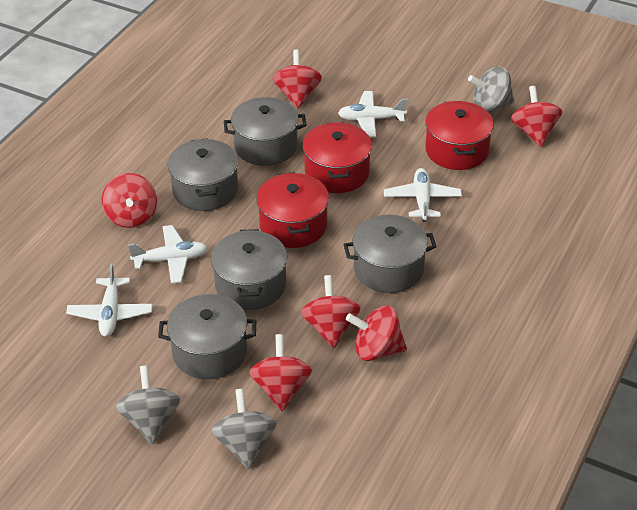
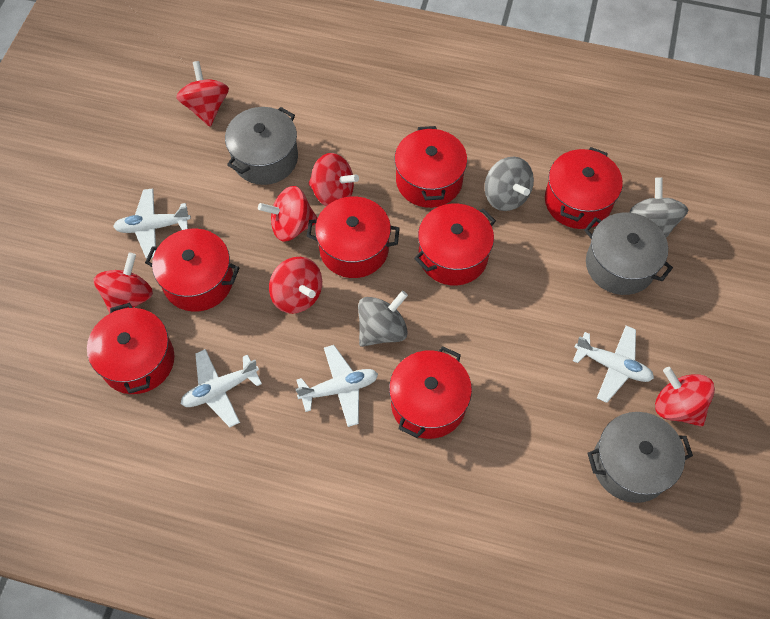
grey pot: [158,294,256,379] [168,138,238,211] [211,229,287,310] [224,97,307,166] [343,215,437,293] = 5 -> [225,107,298,185] [584,213,673,295] [587,412,693,503] = 3
red pot: [256,172,329,248] [303,122,372,193] [425,101,494,170] = 3 -> [87,303,175,394] [145,228,240,312] [307,197,400,278] [389,346,472,439] [394,126,467,208] [414,204,496,285] [545,147,623,229] = 7

